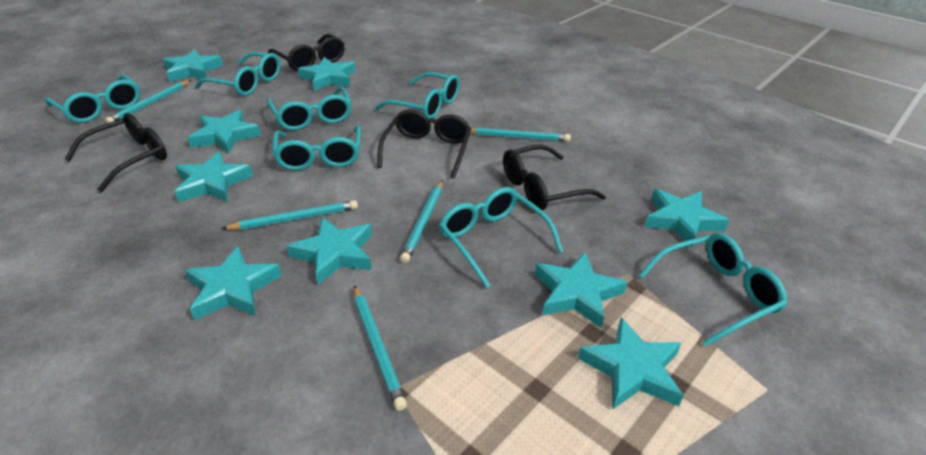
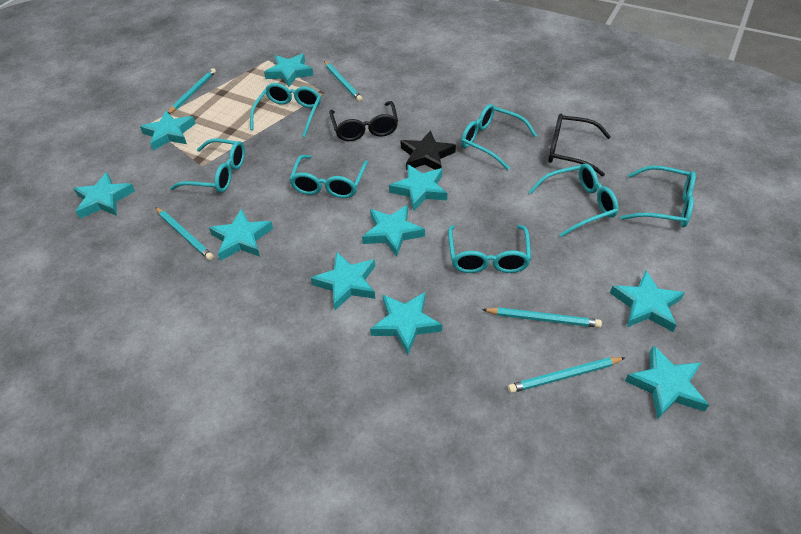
black glasses: [64,113,167,192] [268,34,345,71] [377,109,471,179] [503,144,606,210] = 4 -> [329,101,398,141] [548,114,611,177] = 2
black star: none = 0 -> [401,130,456,170] = 1
turquoise star: [163,49,223,82] [175,152,253,202] [185,246,282,320] [187,110,261,154] [287,217,372,285] [298,57,356,91] [535,252,627,328] [578,318,684,409] [645,189,729,248] = 9 -> [73,172,135,219] [140,111,196,151] [209,209,273,261] [264,53,314,87] [311,252,375,310] [362,205,425,257] [370,292,442,355] [389,164,447,212] [610,270,685,332] [625,345,709,419] = 10

